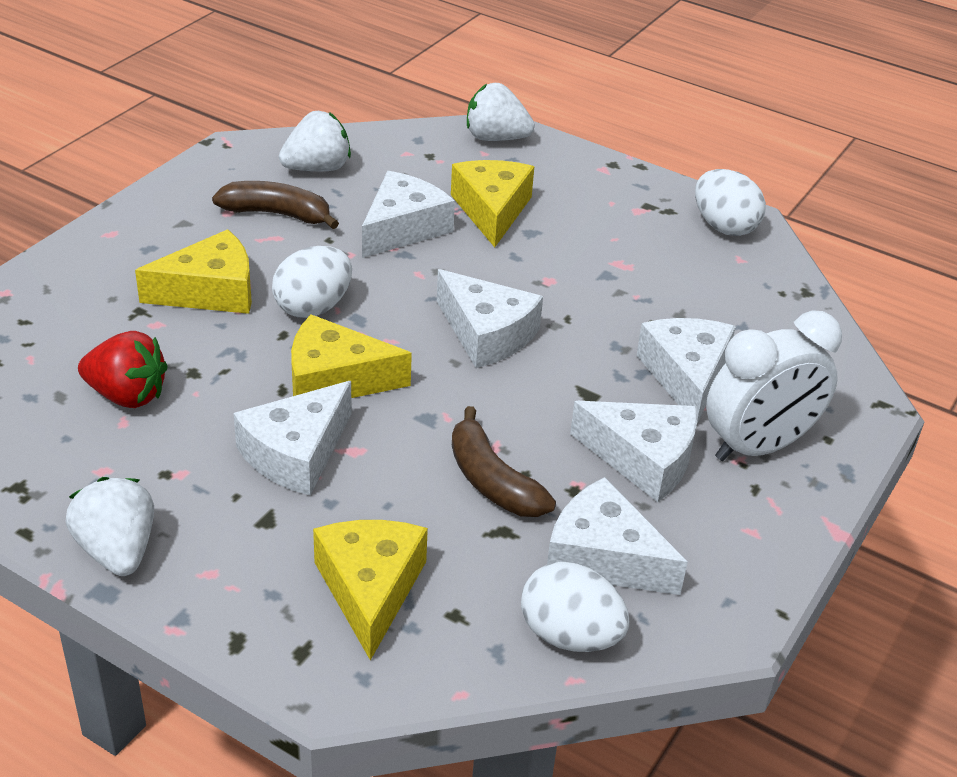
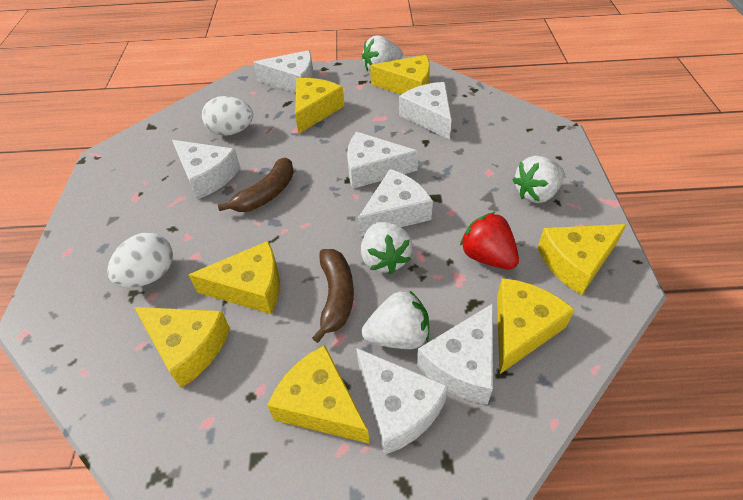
white cheese: [233,381,352,496] [362,171,455,258] [437,269,543,368] [547,477,688,595] [570,401,698,502] [636,318,736,423] = 6 -> [172,140,240,200] [253,50,314,93] [347,132,418,189] [356,348,448,455] [358,169,433,237] [399,82,452,140] [417,304,493,405] = 7
white clock: [706,310,842,461] = 1 -> none = 0
white egg: [272,246,352,318] [521,562,630,652] [695,169,766,236] = 3 -> [107,232,173,288] [202,96,253,136] = 2
white strawberry: [65,477,154,576] [279,111,351,171] [467,83,535,141] = 3 -> [361,222,412,274] [362,35,403,71] [362,290,429,349] [512,156,565,203] = 4
yellow cheese: [135,229,252,314] [291,314,412,398] [313,520,428,660] [451,160,534,247] = 4 -> [134,307,230,388] [189,241,280,314] [267,345,369,444] [295,78,344,134] [370,55,430,95] [497,278,575,374] [538,224,626,295] = 7

